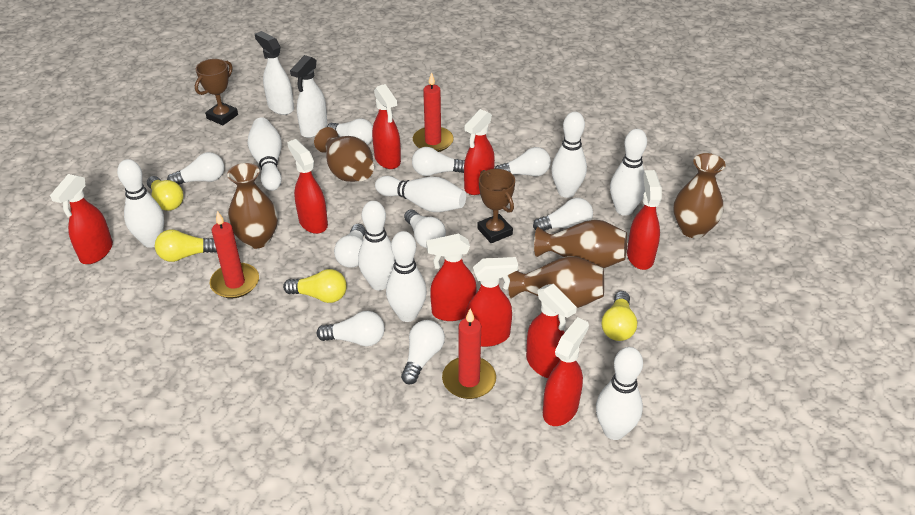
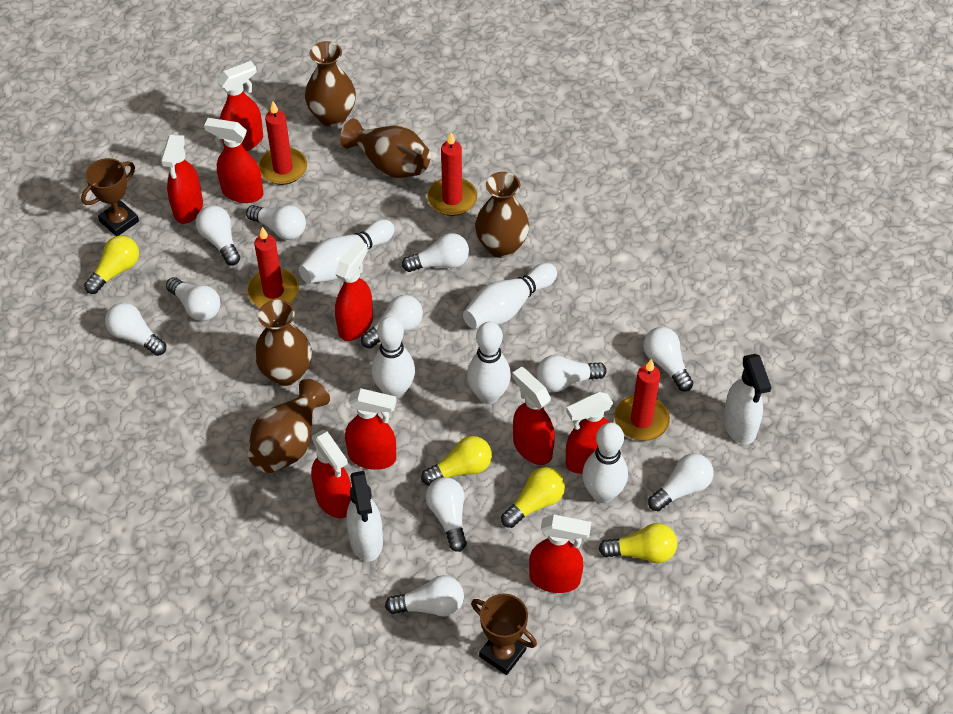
red candle: [210,211,259,298] [413,72,454,152] [442,308,496,399] = 3 -> [247,227,299,308] [258,101,307,185] [427,132,477,216] [614,359,670,441] = 4
white bowling pin: [117,159,164,248] [248,118,282,191] [358,201,395,290] [375,176,466,212] [386,231,427,322] [551,112,587,198] [596,347,643,440] [610,129,647,216] = 8 -> [299,219,394,284] [372,317,415,399] [463,263,557,329] [467,322,511,404] [582,423,628,503] = 5
white light bulb: [167,152,224,185] [316,311,385,347] [327,118,373,145] [334,224,365,268] [401,320,445,384] [404,209,446,248] [412,147,465,176] [495,147,551,176] [533,198,593,231] = 9 -> [105,303,166,356] [166,277,220,321] [196,206,240,265] [246,205,306,240] [361,295,423,348] [385,575,464,617] [402,233,469,272] [426,477,467,552] [536,355,607,392] [643,327,694,392] [648,453,713,511] = 11

